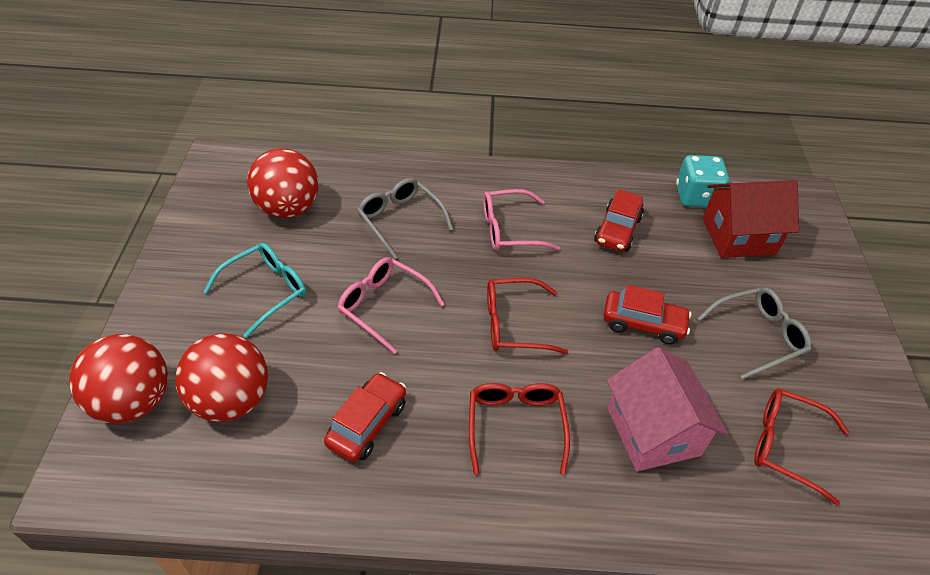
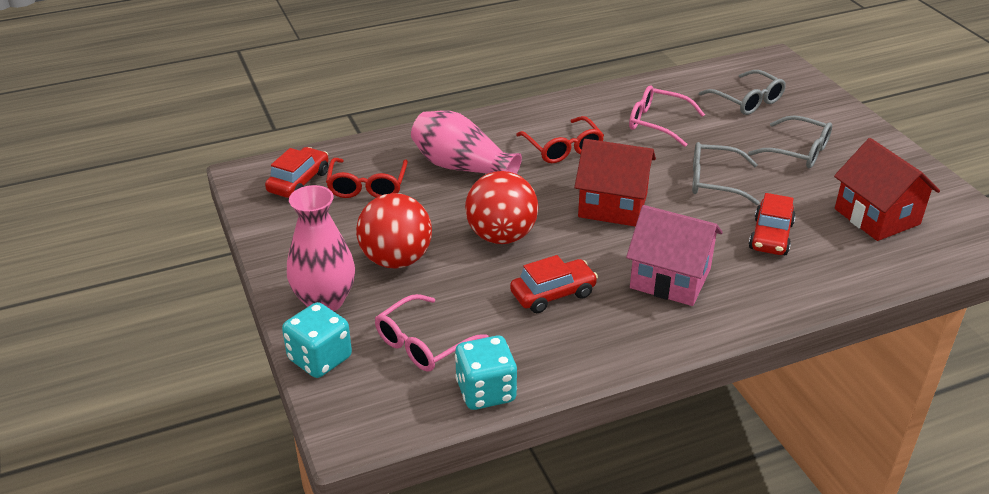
grey glasses: [357,178,453,259] [698,287,811,379] = 2 -> [692,142,760,205] [699,70,786,115] [748,115,832,168] = 3
pink vase: none = 0 -> [287,185,355,311] [411,110,522,174] = 2
red ball: [69,334,168,423] [175,333,268,422] [247,148,319,218] = 3 -> [356,193,432,269] [465,171,538,244] = 2
red glasses: [469,383,570,474] [487,278,568,354] [754,388,849,505] = 3 -> [326,158,408,198] [516,116,604,163] = 2
red house: [702,180,799,258] = 1 -> [574,139,656,227] [834,138,940,241] = 2
turquoise dice: [676,155,729,207] = 1 -> [282,302,352,378] [455,336,517,410] = 2
turquoise glasses: [203,243,306,338] = 1 -> none = 0

